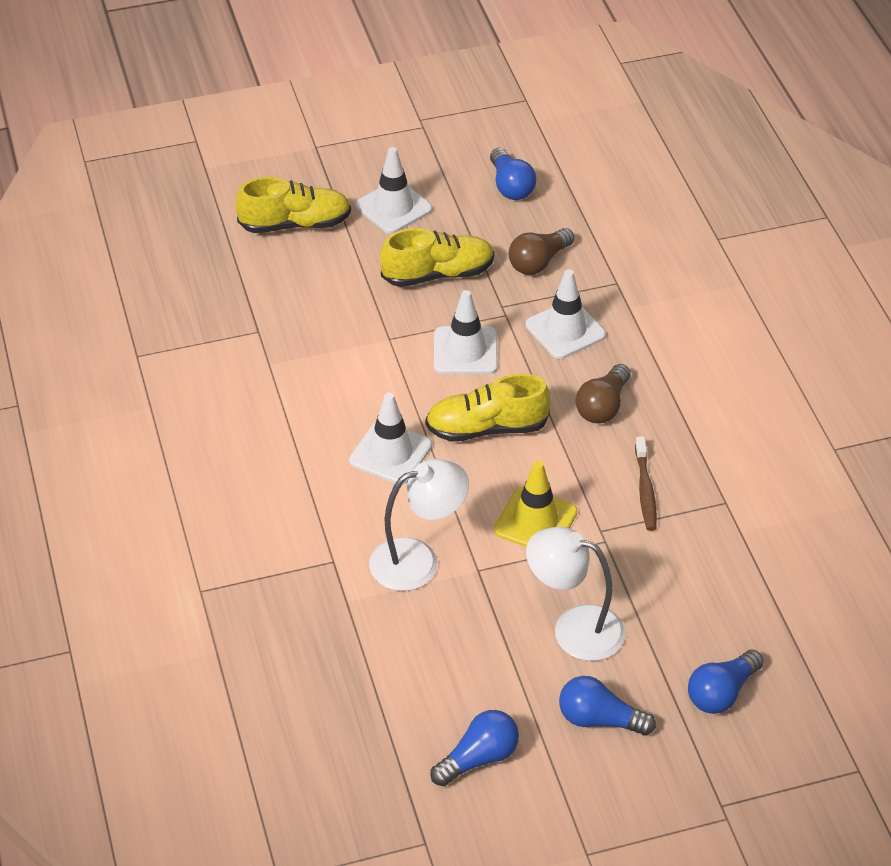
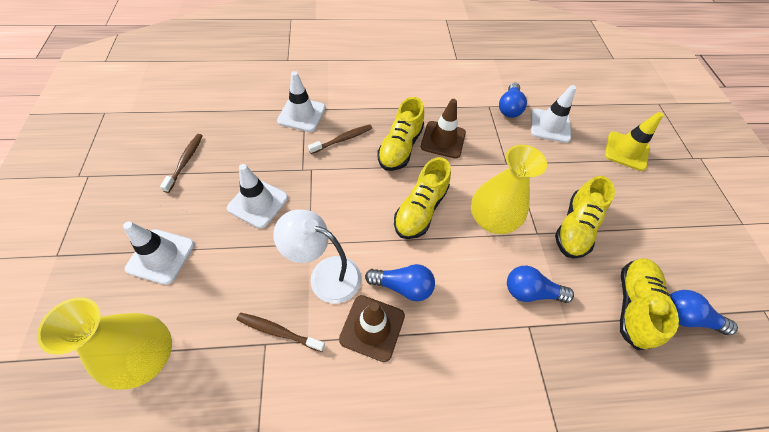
brown light bulb: [509,228,574,275] [576,364,630,424] = 2 -> none = 0
brown toothbrush: [635,436,657,531] = 1 -> [160,134,203,193] [237,313,325,352] [308,124,372,154] = 3
brown traffic cone: none = 0 -> [339,295,405,362] [421,99,466,159] = 2
white lamp: [369,459,469,591] [526,527,625,661] = 2 -> [273,209,361,303] = 1
yellow shoe: [236,177,351,233] [380,228,494,287] [425,374,551,442] = 3 -> [377,97,424,171] [394,157,451,239] [555,176,615,258] [620,258,679,350] = 4
yellow vase: none = 0 -> [37,297,172,390] [471,145,547,234] = 2

